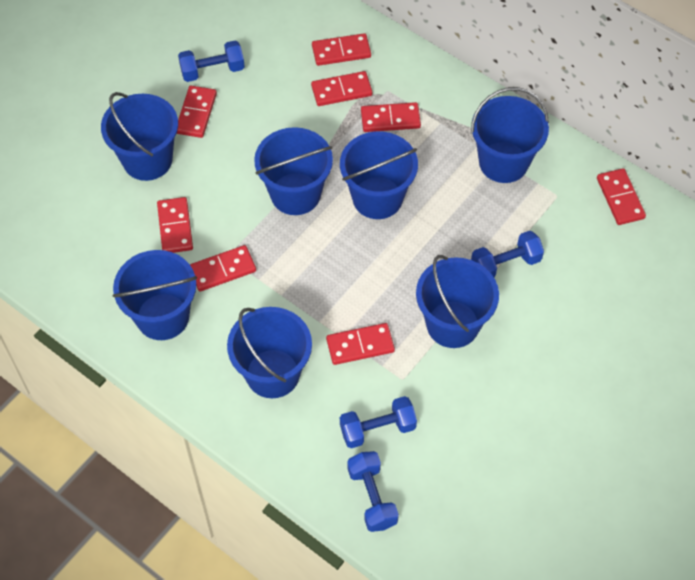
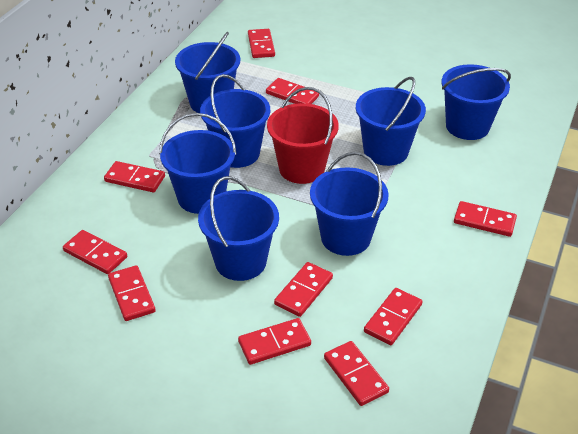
blue dumbbell: [178,40,245,82] [340,396,417,448] [347,451,399,532] [471,231,544,278] = 4 -> none = 0
red bucket: none = 0 -> [267,87,339,184] = 1
red domino: [157,197,193,253] [176,86,217,138] [190,245,256,291] [311,71,372,106] [312,33,371,66] [326,323,395,365] [361,102,421,132] [597,168,646,225] = 8 -> [63,230,127,274] [104,161,165,192] [108,265,156,321] [238,318,311,365] [248,29,275,58] [266,78,319,104] [274,262,333,317] [324,341,389,406] [364,288,423,345] [454,201,517,237] = 10

